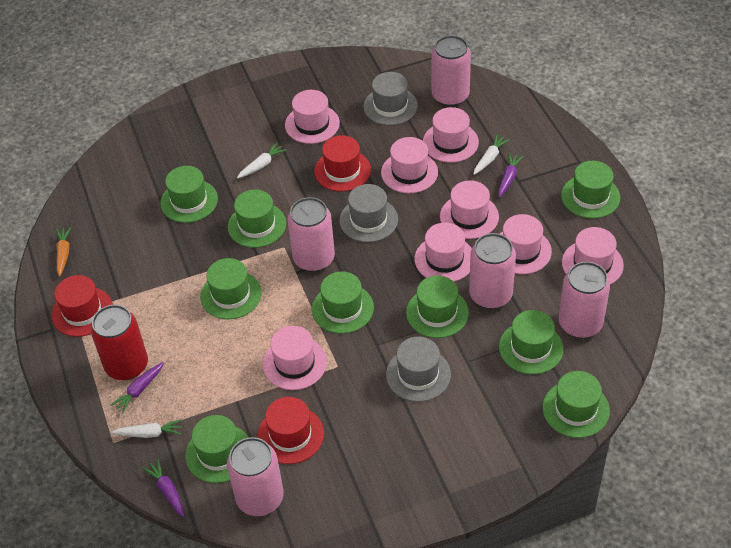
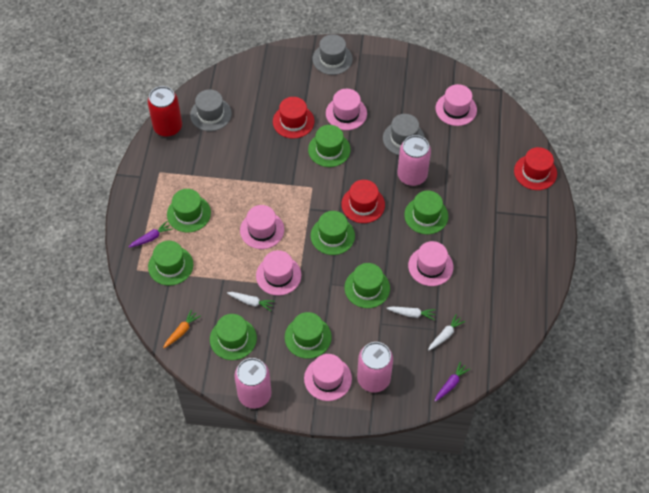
green hat: [160,166,218,223] [185,415,249,483] [200,258,262,319] [228,189,286,248] [312,271,374,334] [406,276,469,338] [499,310,564,374] [542,371,610,438] [561,161,620,219] = 9 -> [148,241,193,286] [167,189,211,233] [210,314,257,360] [285,312,331,359] [308,125,351,167] [311,211,355,255] [344,263,390,308] [404,191,448,234] = 8
pink can: [227,437,284,516] [288,197,335,272] [431,35,471,106] [469,233,516,309] [559,261,610,338] = 5 -> [235,358,272,409] [357,342,393,392] [397,135,431,186] = 3
pink hat: [263,326,327,390] [285,90,340,144] [381,137,438,193] [415,223,472,282] [423,107,479,163] [440,180,499,239] [500,214,552,274] [562,227,624,284] = 8 -> [240,205,284,249] [256,250,301,296] [304,354,352,401] [326,89,367,130] [408,241,453,286] [436,84,477,126] = 6
purple carrot: [110,362,164,414] [142,459,185,517] [498,153,524,198] = 3 -> [129,221,173,248] [435,362,470,402] = 2

